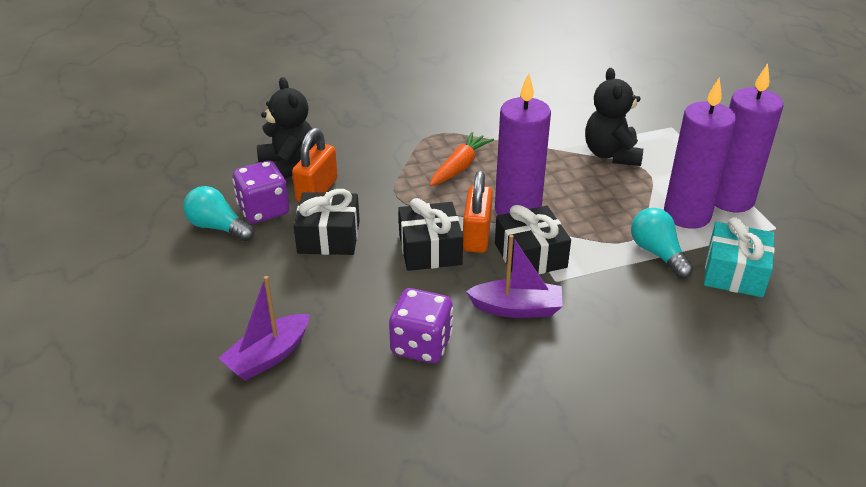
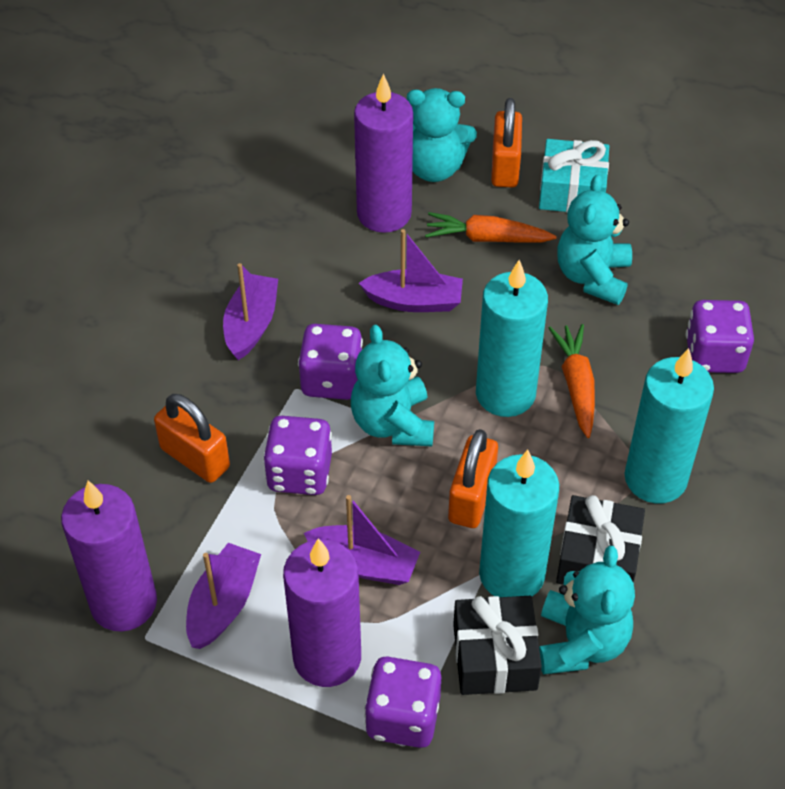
black gift: [294,189,360,255] [398,198,463,271] [495,205,571,274] = 3 -> [453,596,542,695] [556,495,645,585] = 2
black teddy bear: [257,77,316,179] [585,68,643,166] = 2 -> none = 0
orange carrot: [430,132,494,186] = 1 -> [425,212,557,243] [549,324,595,438] = 2
orange padlock: [292,128,338,202] [463,171,493,253] = 2 -> [154,394,230,483] [448,429,498,528] [491,98,522,188] = 3
purple boat: [219,276,309,381] [466,235,563,318] = 2 -> [186,543,261,649] [223,263,278,360] [304,495,420,585] [359,229,463,312] = 4
purple dice: [232,161,289,223] [389,288,453,363] = 2 -> [263,416,332,495] [298,324,363,400] [364,656,441,748] [686,300,754,373] = 4
turquoise candle: none = 0 -> [476,260,548,417] [479,450,559,597] [624,348,714,504] = 3
turquoise light bulb: [183,186,255,241] [631,208,694,278] = 2 -> none = 0
turquoise teddy bear: none = 0 -> [351,325,434,446] [407,88,477,182] [539,545,635,675] [557,174,632,305] = 4

